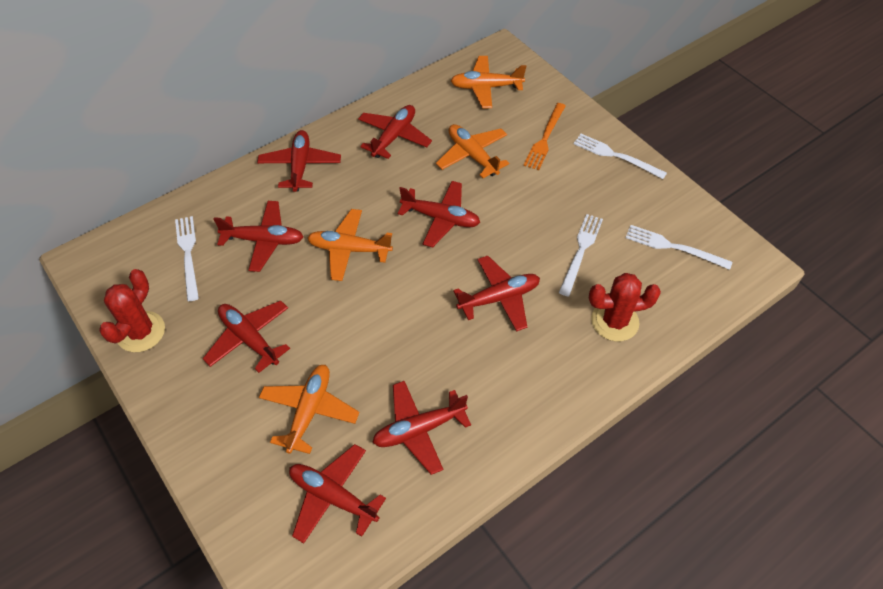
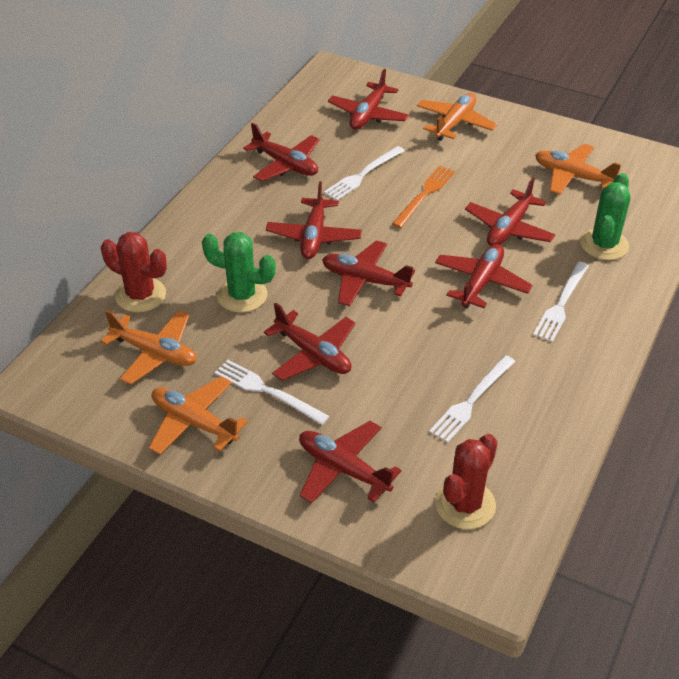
green cactus: none = 0 -> [202,232,276,313] [580,173,630,260] = 2

